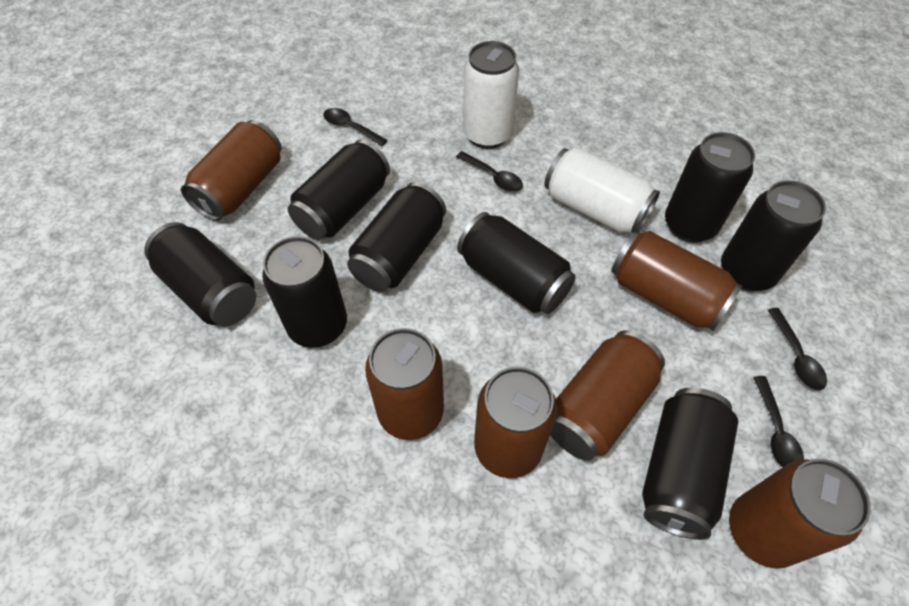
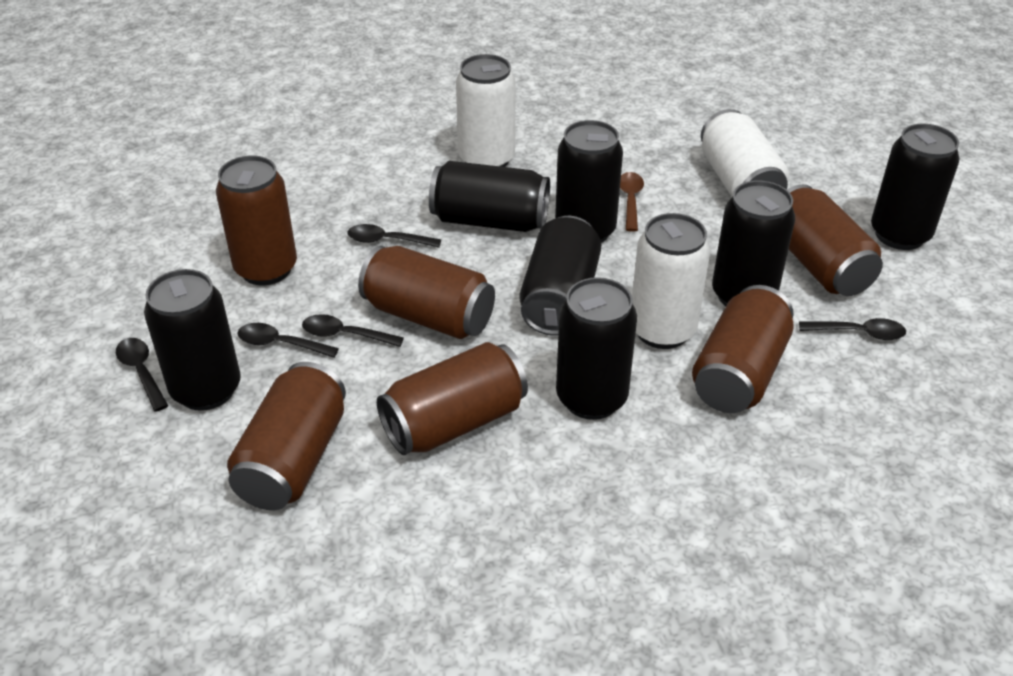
black can: [144,222,256,327] [262,236,347,348] [288,139,390,240] [347,182,446,292] [457,212,576,314] [642,388,738,540] [665,132,755,243] [721,180,826,292] = 8 -> [144,269,241,411] [429,161,550,232] [520,216,601,336] [555,120,623,243] [556,277,637,420] [712,181,795,306] [871,124,959,250] = 7
black spoon: [323,108,387,146] [456,151,523,192] [754,376,804,468] [768,308,827,390] = 4 -> [116,338,168,412] [238,323,339,358] [302,314,404,347] [348,224,441,248] [799,318,906,340] = 5
brown spoon: none = 0 -> [620,172,644,232] = 1
white can: [463,41,519,149] [544,147,660,233] = 2 -> [456,54,516,167] [632,213,710,349] [701,109,789,197] = 3

